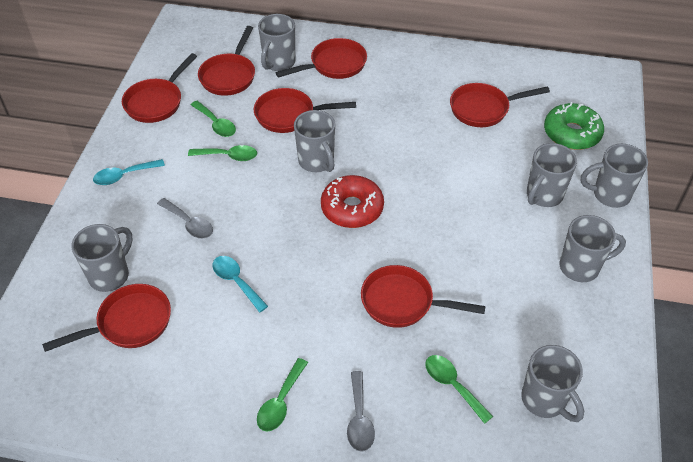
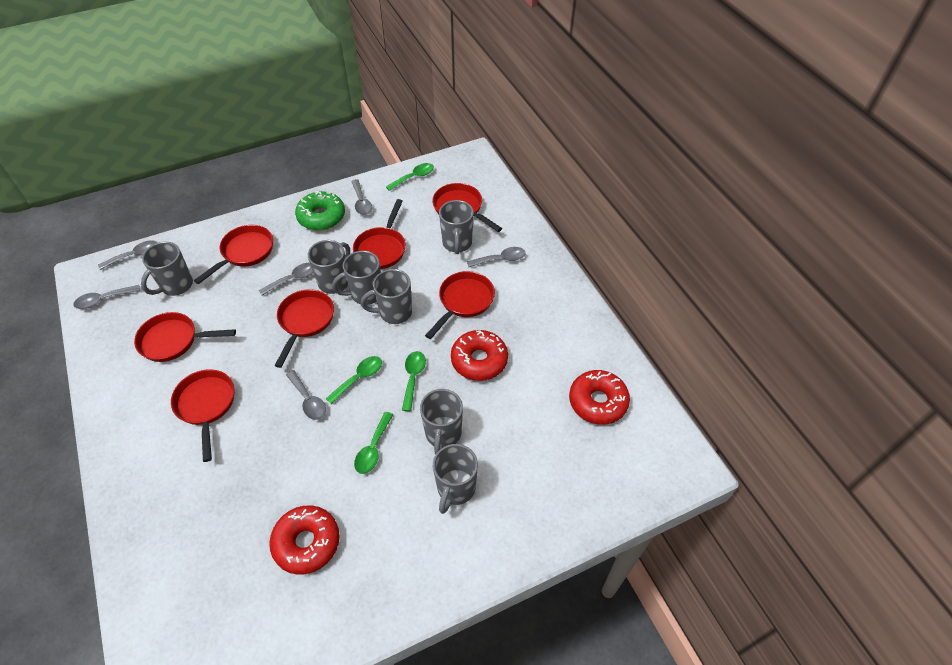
grey spoon: [157,198,213,238] [347,371,375,452] = 2 -> [73,285,140,309] [98,240,158,270] [259,263,313,296] [286,370,326,420] [351,179,373,215] [467,247,526,267] = 6
red donut: [321,175,384,228] = 1 -> [269,505,340,575] [451,330,508,381] [569,370,630,425] = 3
turquoise spoon: [93,159,165,185] [212,256,268,312] = 2 -> none = 0

